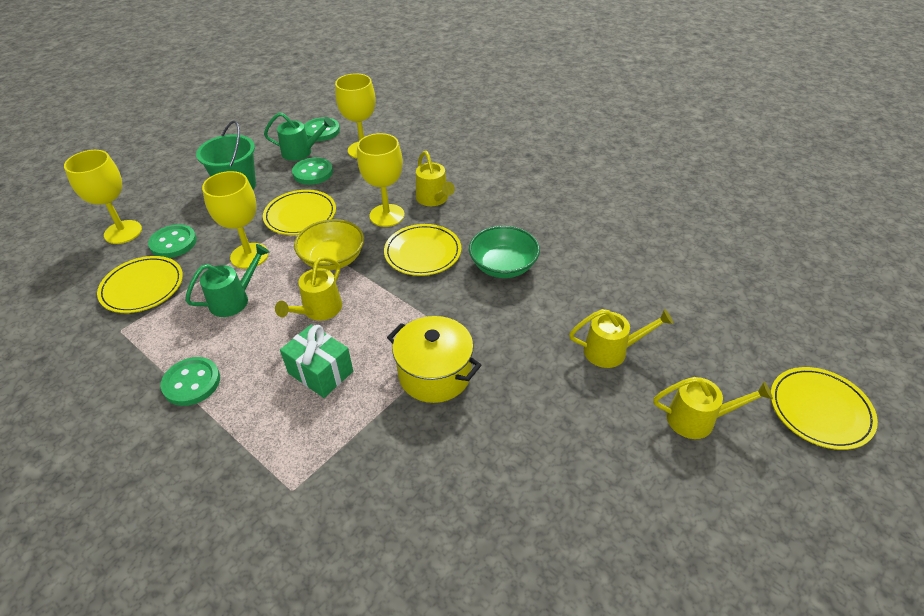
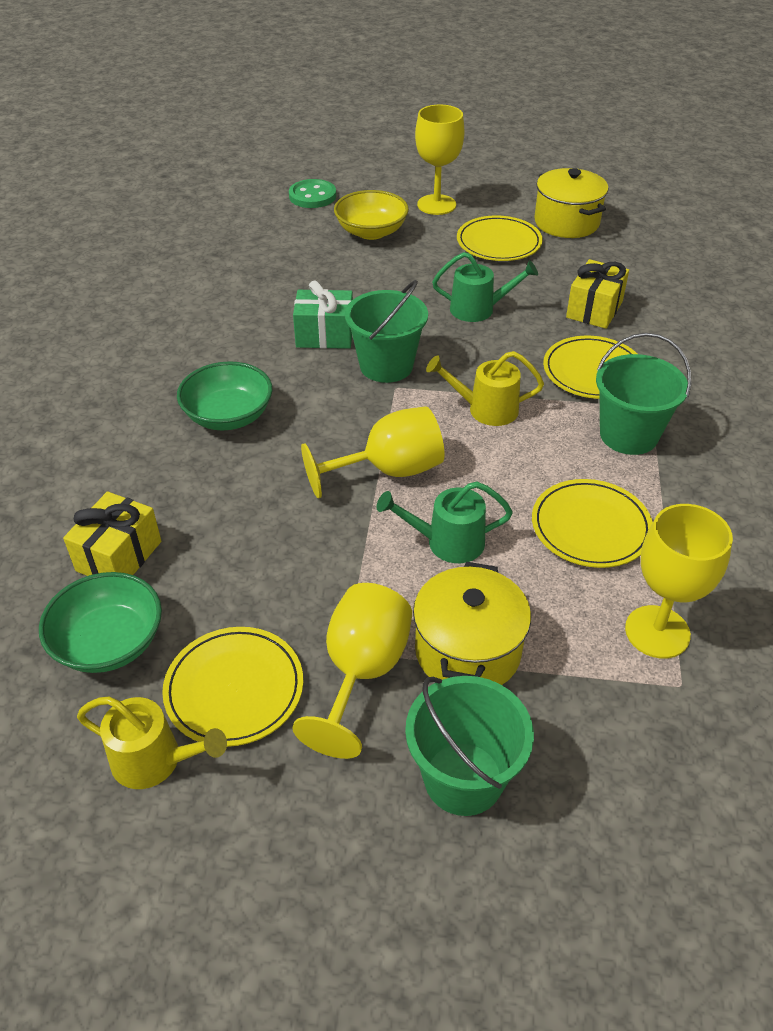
green bowl: [469,226,540,278] = 1 -> [39,572,162,673] [177,361,272,430] = 2
green bucket: [196,121,256,190] = 1 -> [345,280,428,383] [405,676,534,816] [596,333,691,455] = 3
green button: [148,224,197,258] [160,357,220,406] [292,157,333,185] [304,117,340,141] = 4 -> [289,179,336,208] = 1
yellow gift: none = 0 -> [63,491,161,576] [566,259,629,329] = 2
yellow pot: [387,316,481,403] = 1 -> [413,562,531,685] [534,168,608,238] = 2
yellow watering can: [275,256,342,321] [416,151,455,206] [569,309,673,368] [653,377,773,439] = 4 -> [77,696,227,789] [426,351,544,426] = 2

